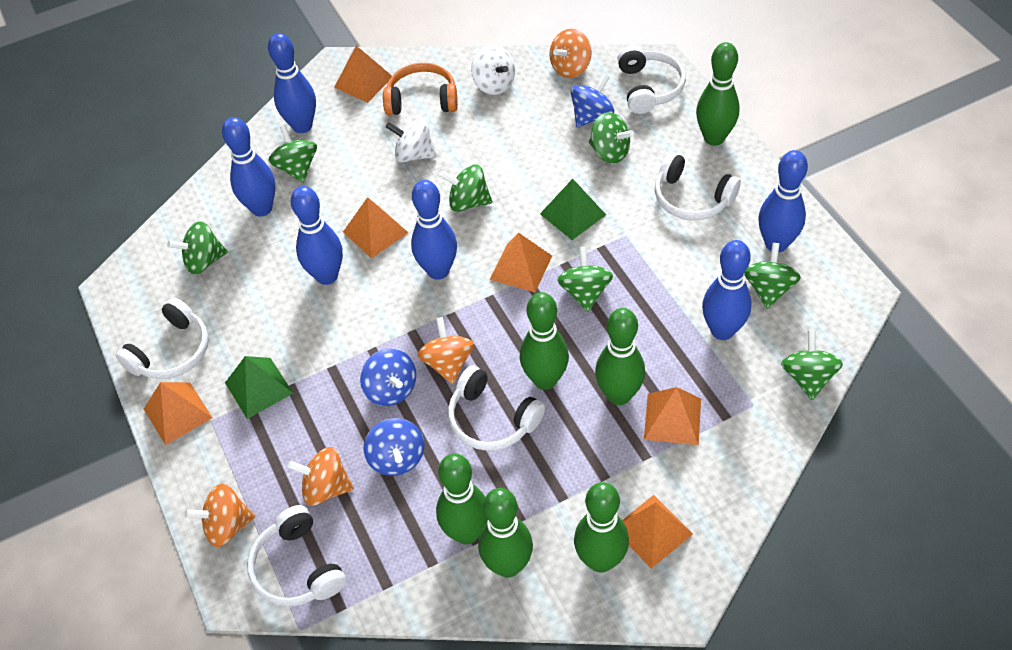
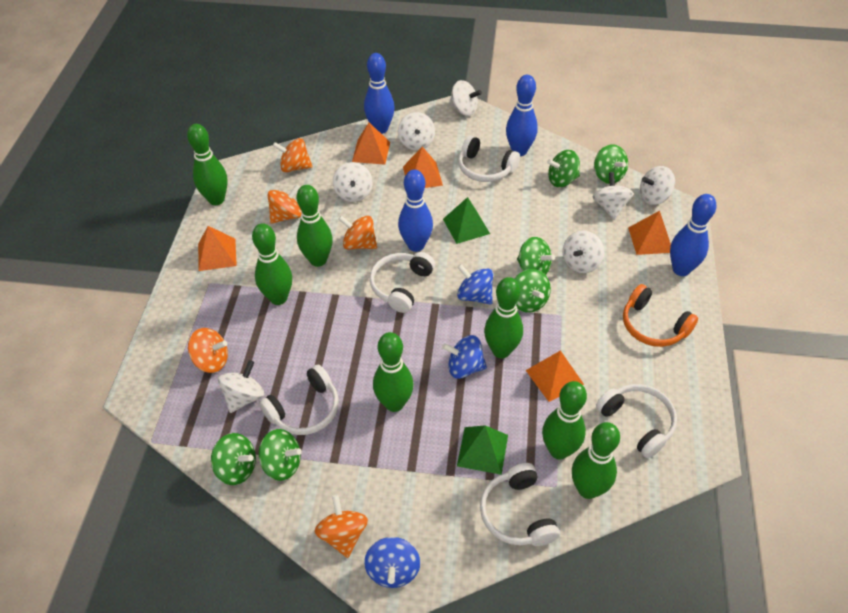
blue bowling pin: [222,117,276,217] [268,33,316,133] [291,186,343,285] [411,180,457,280] [702,240,752,340] [758,150,808,253] = 6 -> [364,53,395,134] [398,170,433,252] [506,75,538,156] [670,194,716,276] = 4
green bowling pin: [436,454,488,545] [478,488,533,578] [520,292,569,390] [574,482,629,573] [595,308,645,405] [696,42,740,146] = 6 -> [187,124,228,205] [252,223,292,305] [297,185,333,267] [373,332,414,412] [484,277,523,358] [542,381,587,459] [572,422,620,499] = 7
green spinning top: [167,221,228,275] [268,125,317,183] [440,164,492,212] [557,246,613,312] [589,112,634,164] [744,243,801,309] [781,330,843,400] = 7 -> [211,433,256,485] [259,429,302,481] [514,269,551,313] [517,237,555,275] [547,150,580,187] [594,144,628,184] = 6
orange pyramid: [144,382,212,445] [334,46,392,103] [343,197,408,259] [490,233,552,292] [622,495,693,569] [644,387,701,445] = 6 -> [198,226,237,271] [352,123,390,165] [403,147,443,188] [526,350,584,402] [628,211,671,255] = 5
orange spinning top: [184,483,255,547] [287,447,354,506] [417,317,474,384] [549,29,592,78] = 4 -> [188,328,228,373] [267,184,302,224] [273,138,313,172] [314,495,368,558] [338,216,377,250] = 5
white spinning top: [386,118,437,163] [471,45,515,95] = 2 -> [218,360,264,413] [333,162,373,202] [398,112,435,150] [449,80,482,116] [563,230,604,273] [592,172,634,220] [640,166,675,205] = 7

